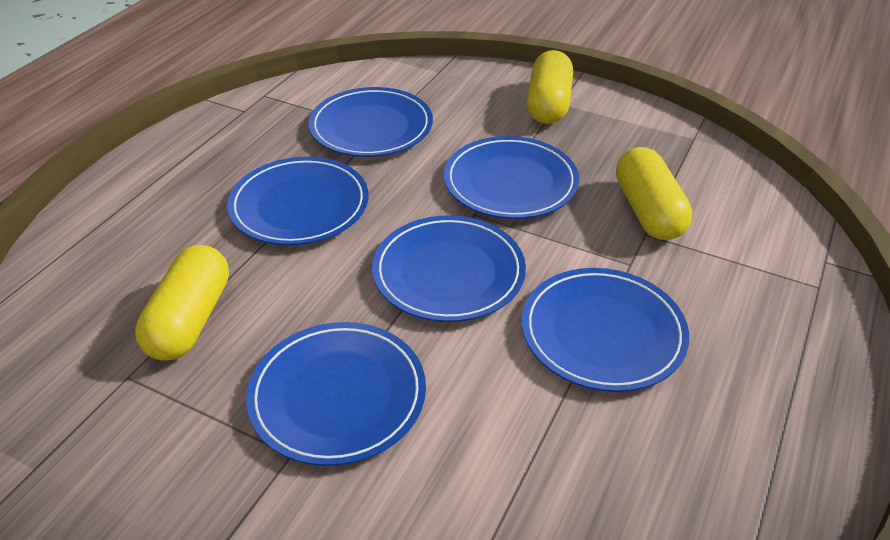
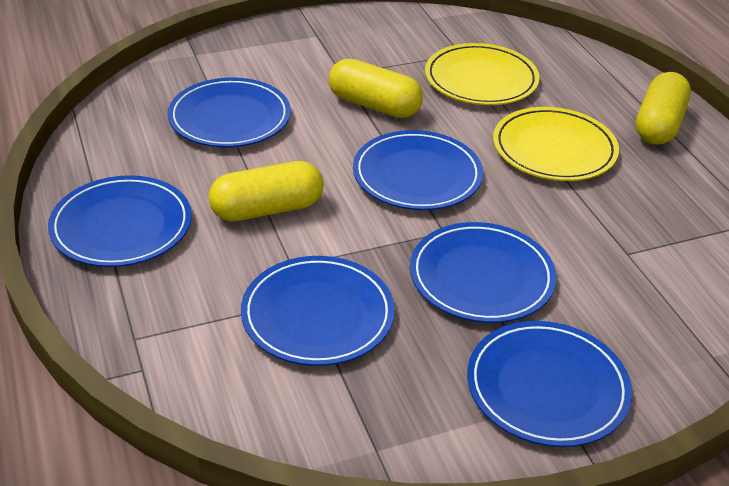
yellow plate: none = 0 -> [425,43,540,105] [493,107,619,181] = 2

